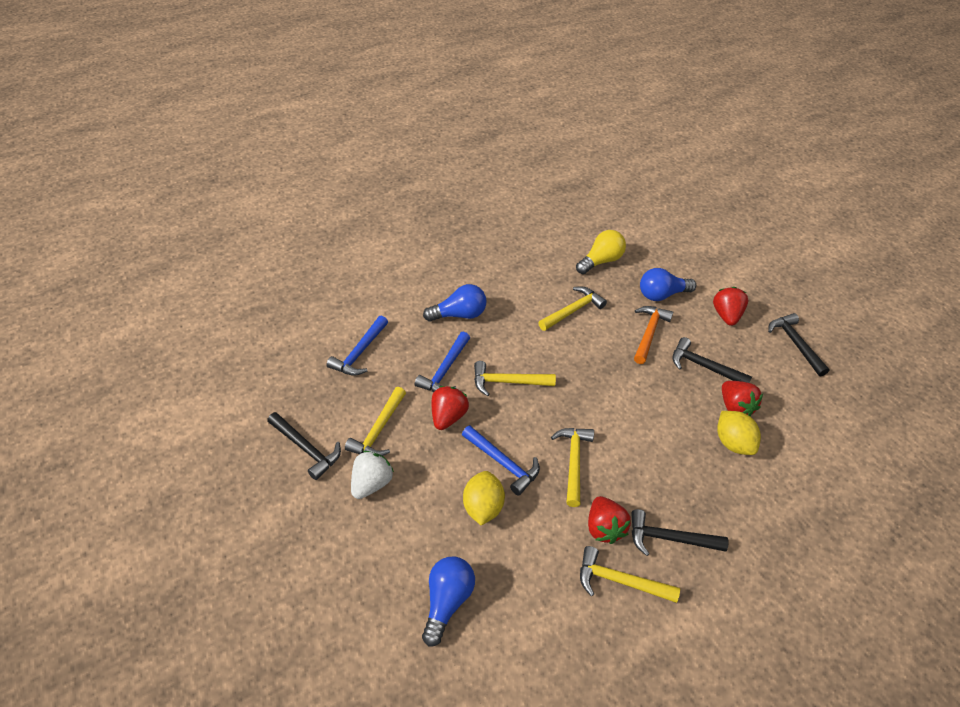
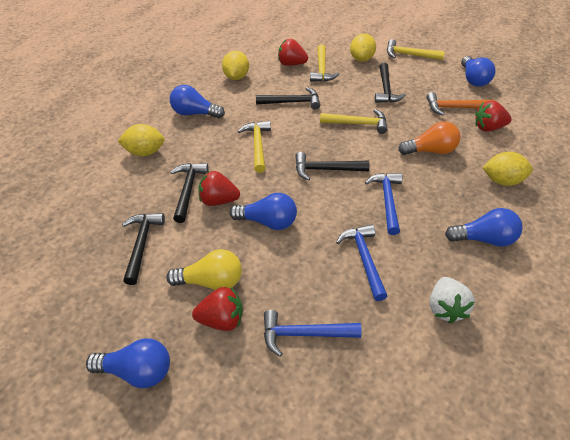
black hammer: [267,412,341,480] [631,509,729,556] [672,337,752,383] [768,313,830,377] = 4 -> [122,213,165,285] [171,163,209,223] [256,87,320,110] [295,152,369,181] [375,63,406,103] = 5
blue light bulb: [422,557,475,647] [423,284,486,322] [640,268,696,301] = 3 -> [86,338,170,388] [170,85,225,118] [229,193,297,230] [445,208,523,247] [461,56,496,87] = 5
orange light bulb: none = 0 -> [398,121,460,155] = 1
yellow hammer: [345,387,406,456] [474,361,556,396] [538,287,607,331] [551,428,594,507] [580,546,680,603] = 5 -> [238,121,271,173] [310,45,339,82] [320,109,387,134] [387,39,445,60] = 4
yellow lemon: [463,471,505,525] [717,411,761,455] = 2 -> [118,124,165,156] [222,51,249,80] [350,33,376,62] [482,152,533,186] = 4

